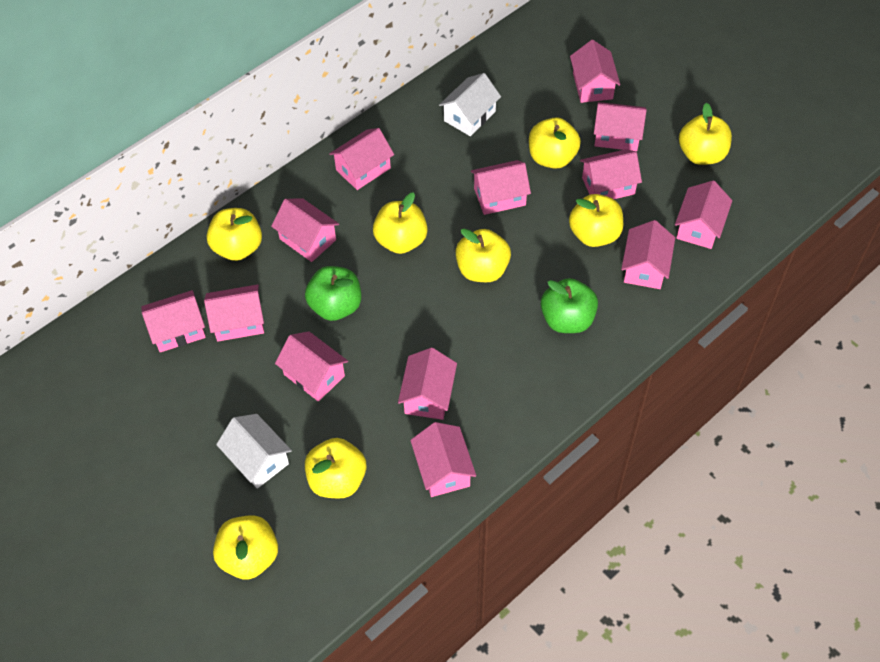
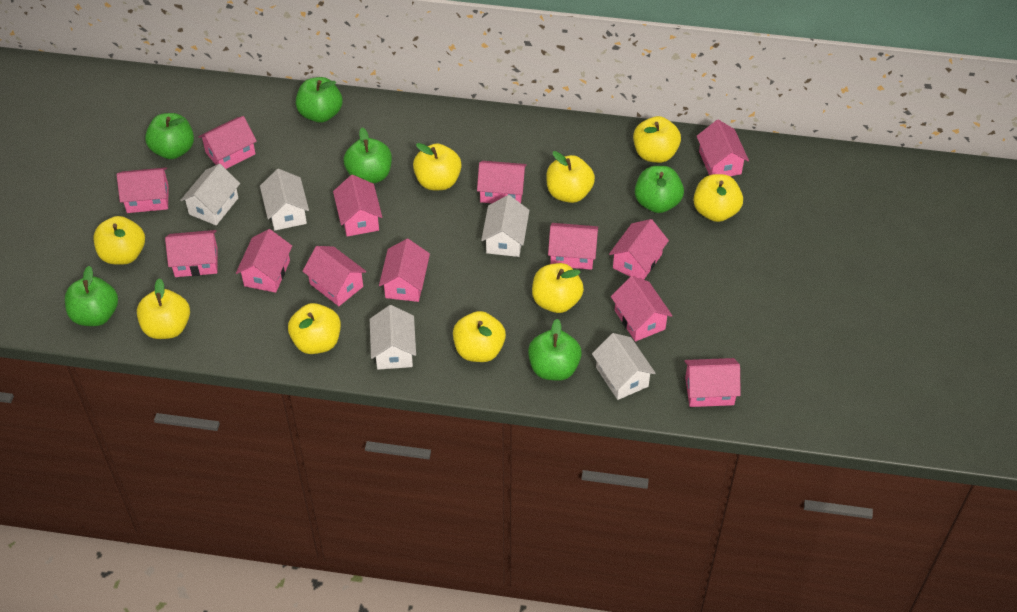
green apple: [305,266,361,321] [541,278,598,333] = 2 -> [65,266,118,326] [145,113,194,159] [296,77,342,123] [344,128,392,184] [528,319,582,381] [635,166,684,213] = 6
white house: [216,414,292,489] [439,73,501,136] = 2 -> [180,164,240,225] [260,169,309,230] [370,305,416,370] [481,195,530,257] [592,333,656,400] = 5
yellow apple: [207,208,262,261] [213,515,278,580] [305,438,366,498] [373,192,428,254] [455,229,511,282] [529,117,581,169] [569,194,623,247] [679,103,732,165] = 8 -> [94,216,145,265] [137,278,190,339] [288,303,341,354] [413,143,462,190] [453,311,506,362] [532,263,584,313] [546,151,595,203] [633,116,681,163] [693,174,743,222] = 9

